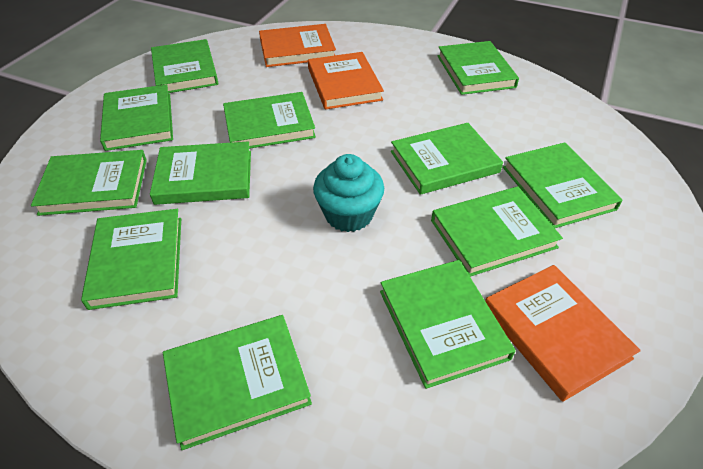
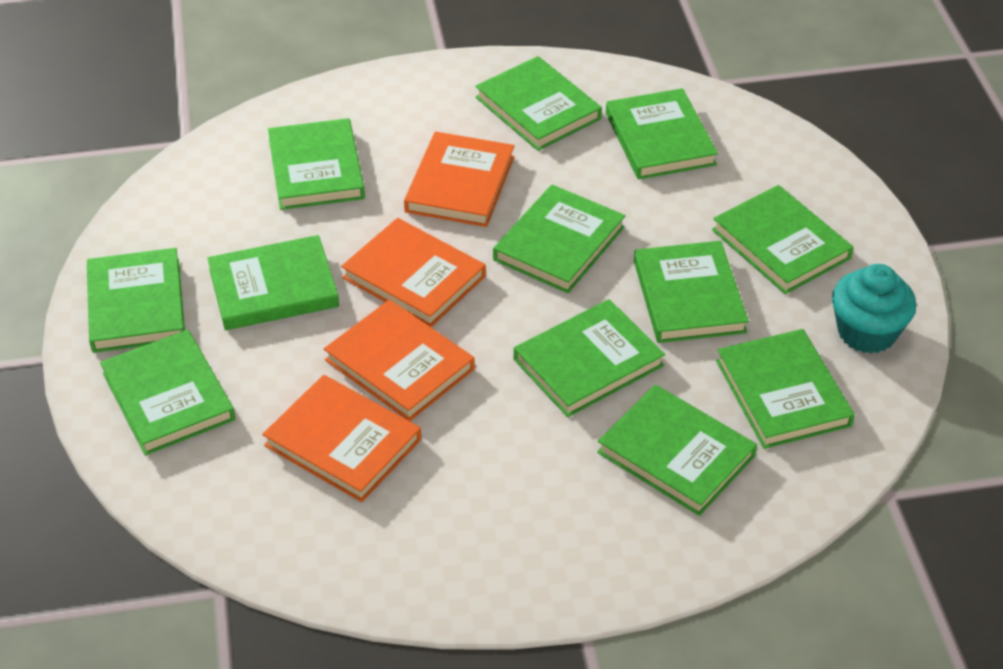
orange book: [259,24,336,67] [308,52,384,110] [485,265,641,402] = 3 -> [262,375,421,502] [324,300,475,421] [341,218,486,327] [404,131,514,227] = 4

